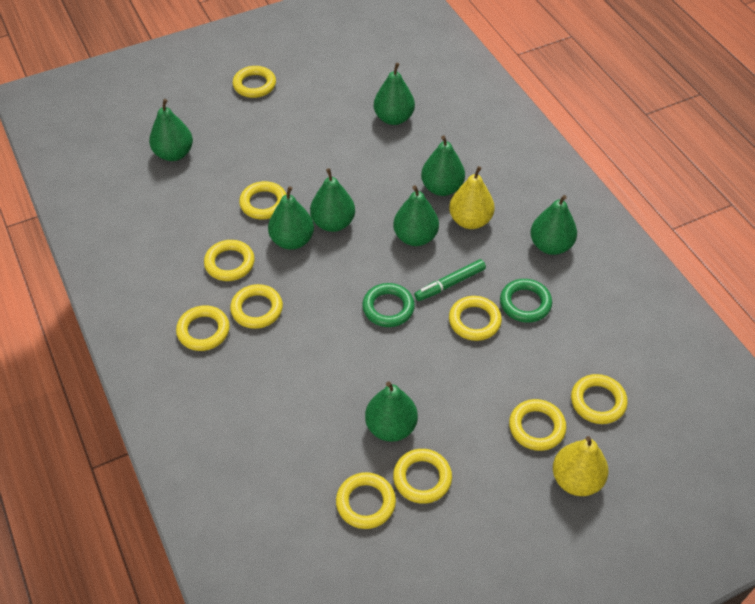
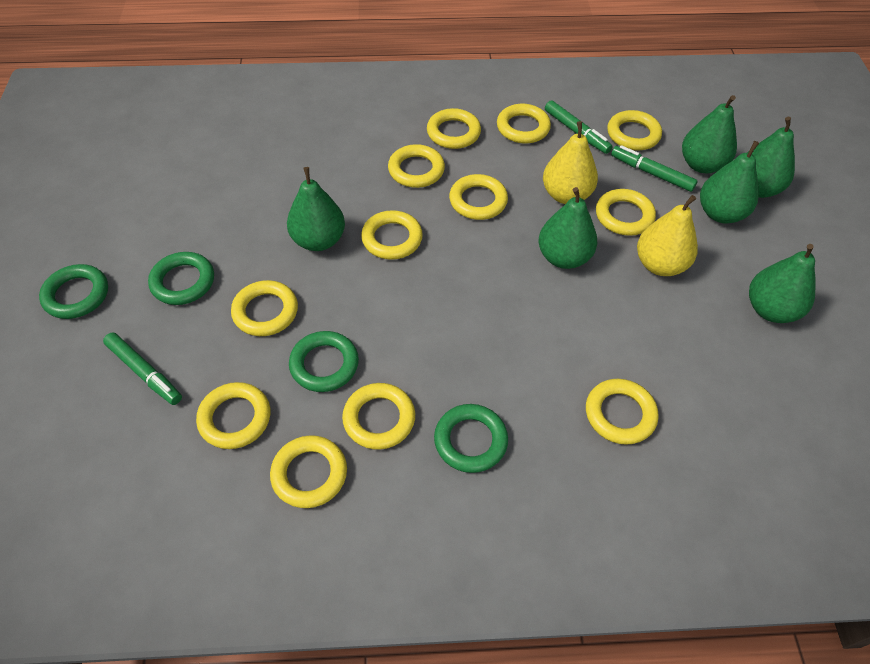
green marker: [414,259,486,301] = 1 -> [103,332,182,405] [545,100,612,154] [611,145,698,192] = 3
green pear: [149,99,193,161] [268,186,314,250] [310,168,355,232] [365,382,418,442] [374,63,415,125] [393,185,439,246] [421,135,465,196] [530,195,577,255] = 8 -> [287,167,345,251] [539,187,597,269] [682,95,737,173] [700,141,759,223] [747,117,795,198] [749,244,816,323] = 6
green ring: [362,283,415,327] [500,279,552,323] = 2 -> [39,264,108,319] [148,252,214,305] [289,331,359,392] [434,404,508,473] = 4
yellow ring: [176,305,230,351] [204,240,255,281] [230,284,283,329] [233,66,276,98] [239,181,287,219] [336,472,396,529] [393,449,452,504] [449,296,502,341] [509,399,566,451] [571,374,628,424] = 10 -> [196,382,270,449] [231,280,298,336] [270,435,347,508] [342,383,415,450] [361,210,423,260] [388,144,445,188] [427,108,481,149] [449,174,508,220] [497,104,551,144] [586,379,659,445] [596,189,656,236] [607,110,662,150] = 12

